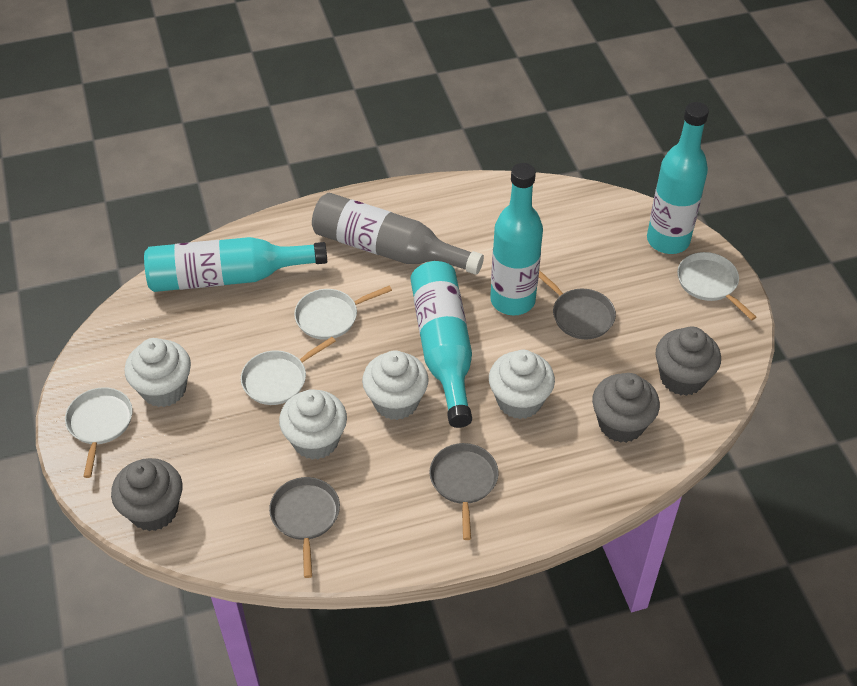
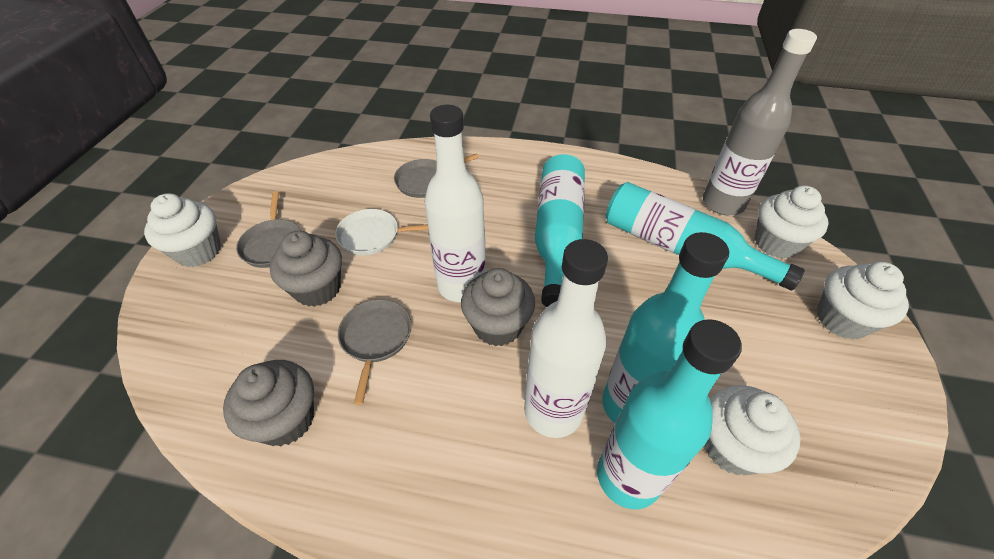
white bottle: none = 0 -> [424,105,486,302] [524,239,608,438] = 2
white pan: [65,387,133,478] [241,337,336,405] [294,286,392,340] [678,252,756,320] = 4 -> [335,209,428,255] = 1

